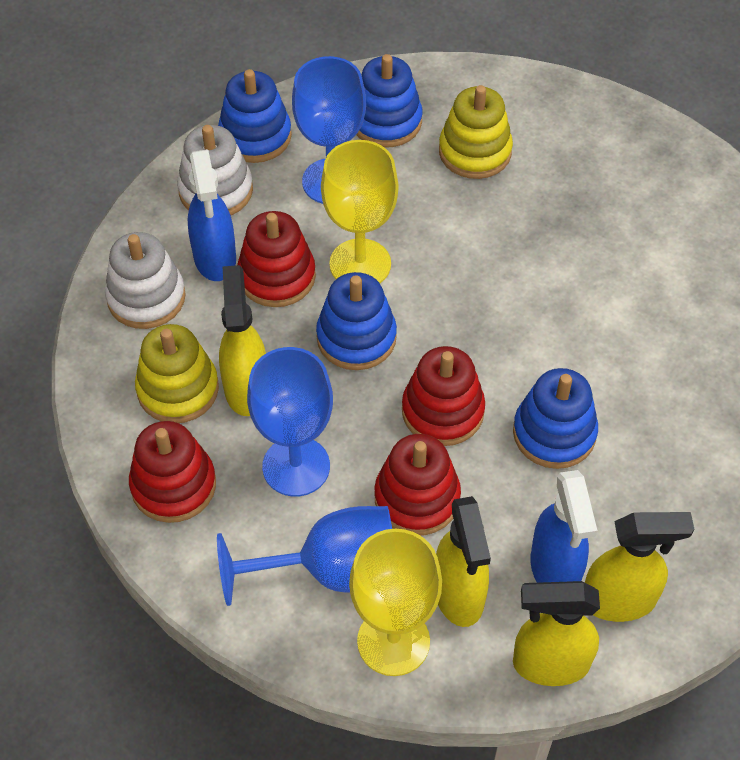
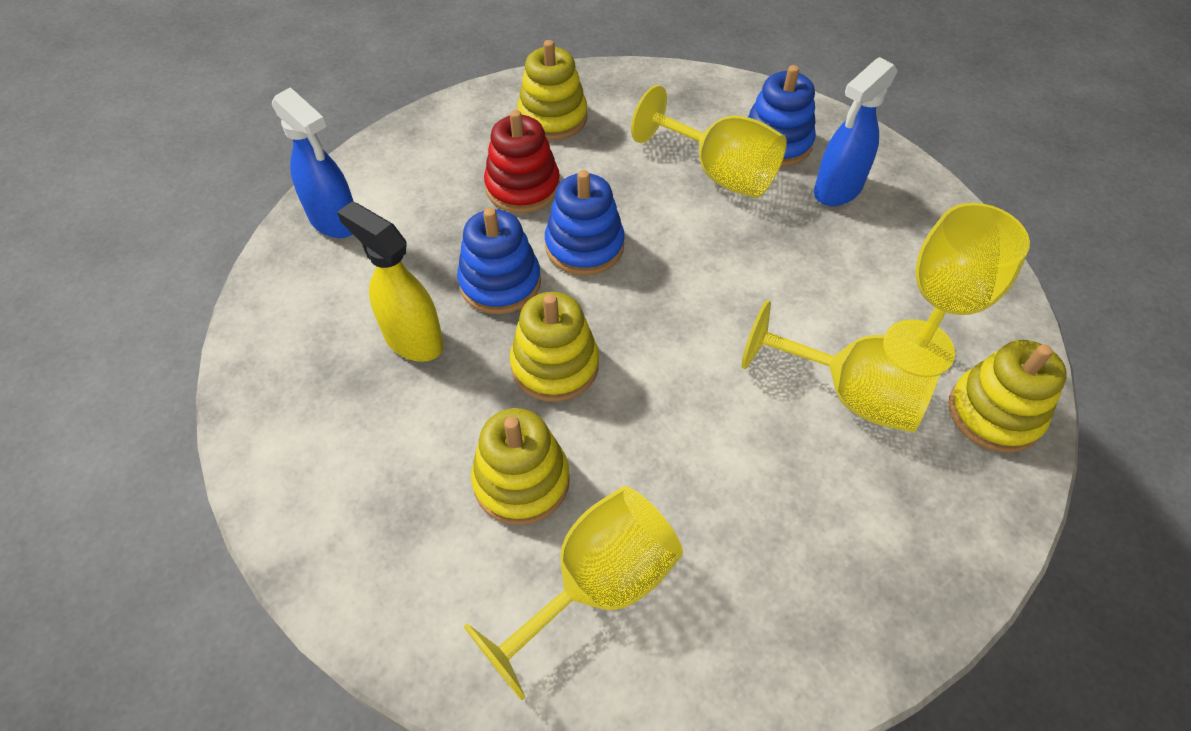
blue goblet: [217,506,392,606] [247,347,333,497] [292,56,366,204] = 3 -> none = 0
blue stacking toy: [218,69,292,163] [316,272,397,370] [356,54,423,147] [513,368,598,469] = 4 -> [457,208,541,314] [545,170,625,276] [748,65,816,167] = 3
red stacking toy: [129,421,216,523] [237,211,316,307] [374,434,461,536] [402,346,485,446] = 4 -> [484,110,560,213] = 1
white stacking toy: [105,232,186,329] [177,125,253,215] = 2 -> none = 0
yellow goblet: [321,140,398,283] [349,529,442,676] = 2 -> [464,486,683,700] [631,85,787,198] [741,300,944,433] [885,203,1030,375] = 4
yellow spray bottle: [219,265,266,416] [436,496,491,627] [513,581,600,686] [585,512,694,622] = 4 -> [337,202,444,362] = 1
yellow stacking toy: [135,324,219,423] [439,85,513,179] = 2 -> [471,408,570,525] [510,292,599,402] [517,40,588,140] [949,340,1067,453] = 4

